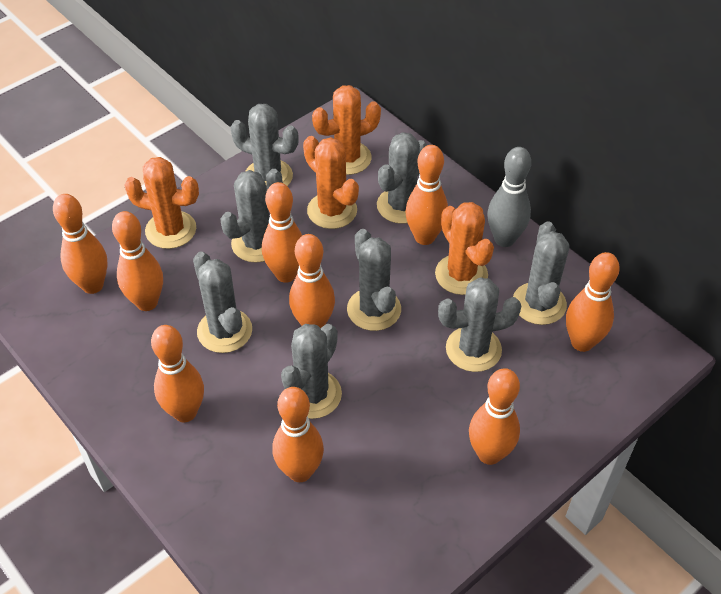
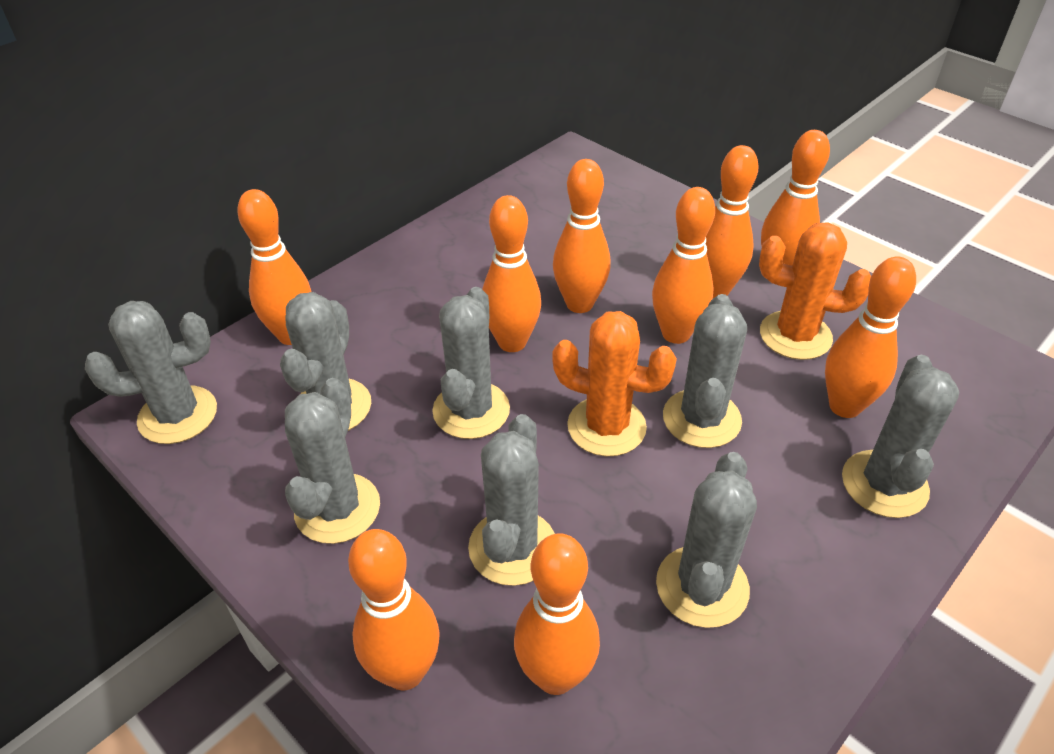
grey bowling pin: [487,147,531,247] = 1 -> none = 0
orange cactus: [124,157,199,249] [303,136,359,229] [312,85,381,175] [435,202,494,295] = 4 -> [552,311,677,456] [759,222,871,360] = 2

